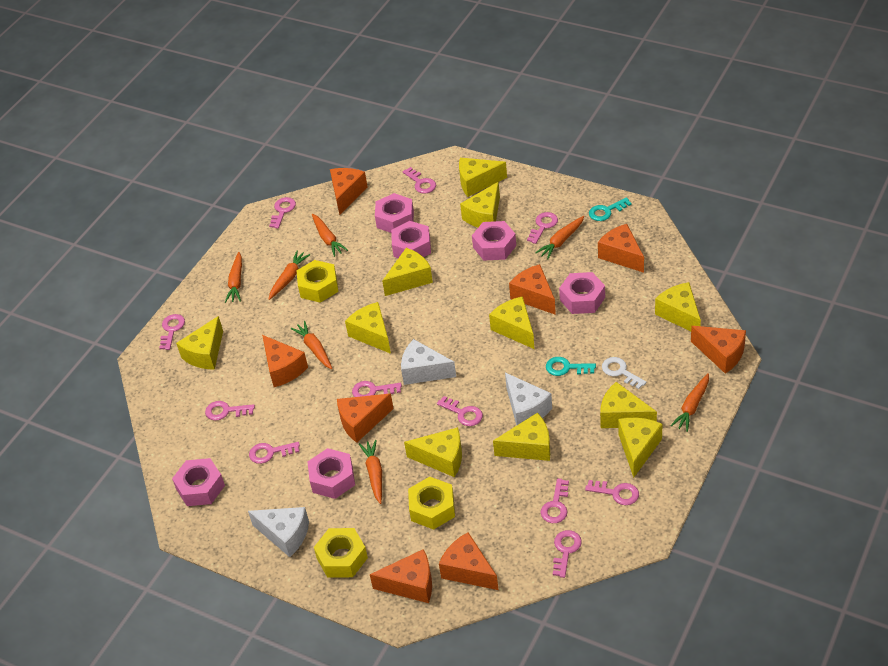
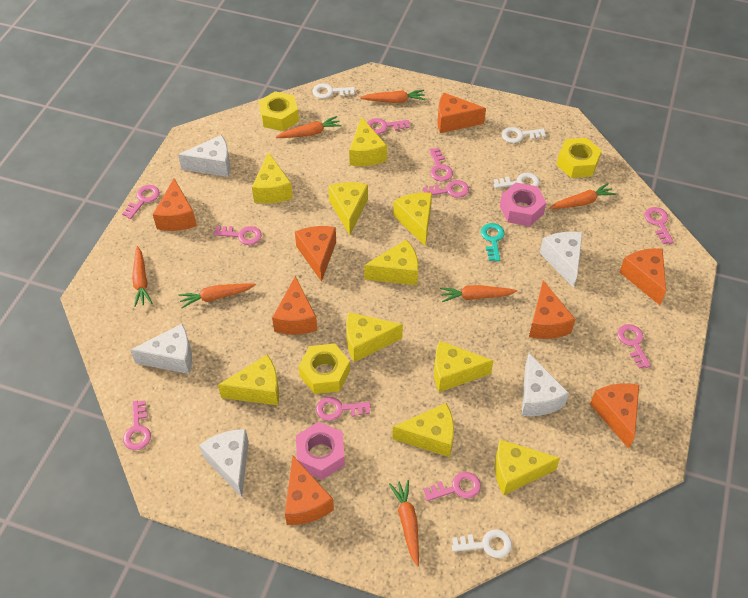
pink key: [159,314,185,350] [205,401,255,421] [249,442,300,464] [269,197,296,228] [352,381,402,397] [403,167,436,194] [437,396,483,426] [527,212,558,244] [540,479,569,523] [553,530,582,578] [585,480,639,505] = 11 -> [122,185,160,219] [123,400,151,450] [214,226,262,245] [316,397,371,421] [367,118,410,134] [423,180,469,198] [424,472,481,501] [429,148,453,182] [617,324,651,369] [644,207,674,244] = 10
pink nut: [172,458,225,506] [308,448,355,499] [375,193,414,233] [391,221,431,258] [472,221,516,260] [559,272,605,314] = 6 -> [296,422,345,480] [500,183,546,226] = 2
turquoise key: [546,357,596,376] [589,197,632,221] = 2 -> [481,223,505,261] = 1
white cheese: [248,507,309,557] [401,339,456,385] [505,373,552,426] = 3 -> [130,324,192,374] [178,135,230,177] [199,429,249,497] [522,353,569,416] [540,232,583,288] = 5
white key: [602,357,647,389] = 1 -> [312,84,355,99] [452,529,512,558] [494,173,540,188] [502,127,546,143] = 4
yellow cheese: [176,316,223,370] [345,302,391,354] [382,248,433,296] [404,427,462,477] [459,158,507,197] [460,182,500,227] [489,296,534,349] [493,413,550,461] [600,382,657,428] [618,418,663,478] [655,282,701,331] = 11 -> [218,355,279,405] [252,152,293,203] [328,182,368,235] [346,312,403,362] [349,117,387,166] [364,240,418,285] [392,403,454,457] [393,192,432,247] [434,341,494,392] [495,440,560,495] = 10

